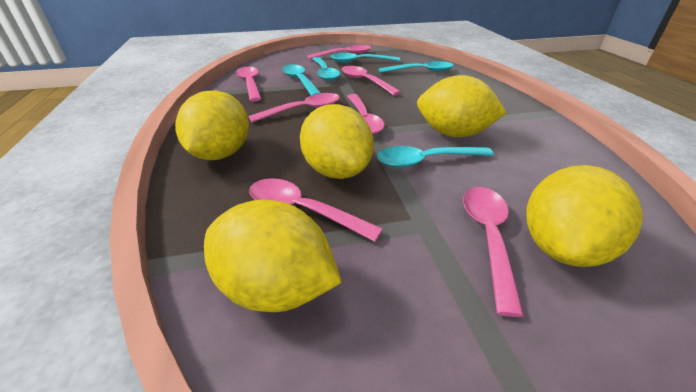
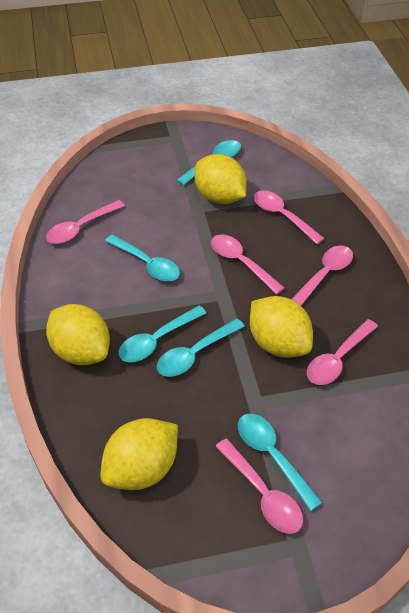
pink spoon: [236,67,261,101] [248,93,340,123] [249,178,383,242] [307,45,371,59] [342,66,401,96] [347,94,385,134] [463,187,524,317] = 7 -> [46,200,125,244] [211,234,284,294] [215,438,303,534] [254,190,325,244] [291,245,353,306] [307,319,378,385] = 6
yellow lemon: [175,90,249,160] [204,200,342,312] [300,104,374,179] [417,75,507,137] [526,165,643,267] = 5 -> [46,304,110,365] [100,418,178,490] [194,154,247,204] [250,296,313,357] = 4

